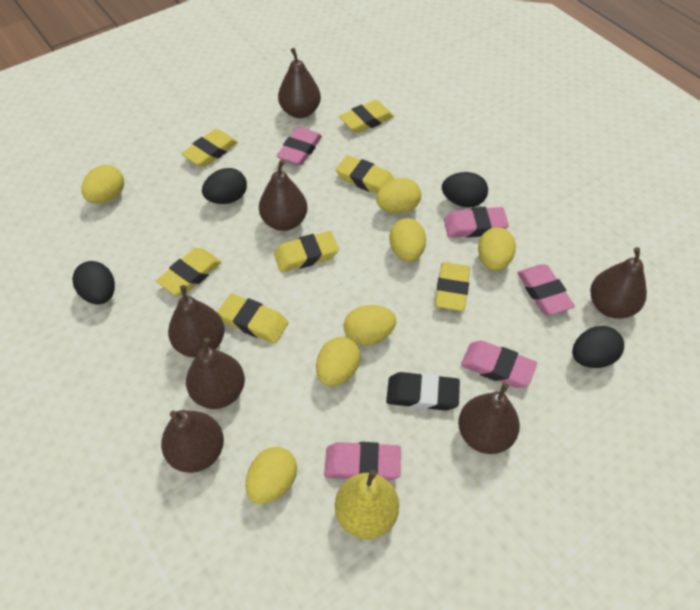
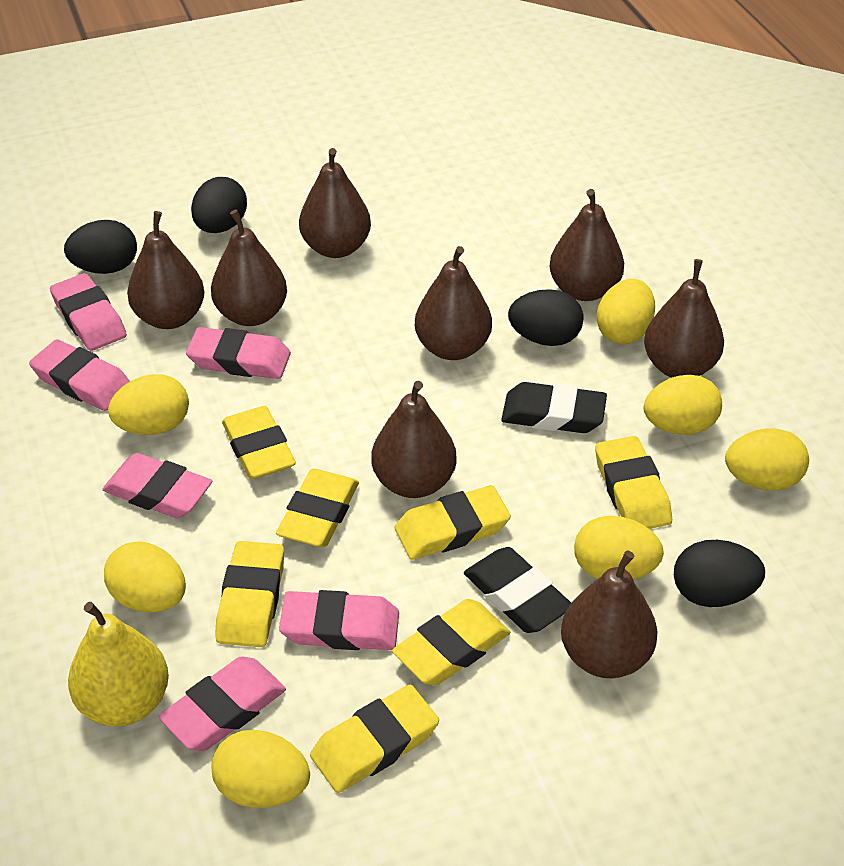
black eraser: [386,372,460,411] = 1 -> [464,547,571,633] [501,382,607,433] = 2
brown pear: [161,410,224,473] [168,285,225,357] [186,338,245,409] [259,160,308,231] [278,48,321,118] [458,383,520,454] [590,247,647,319] = 7 -> [127,211,205,329] [211,209,287,326] [299,148,371,258] [371,381,457,498] [415,246,492,360] [549,189,624,301] [561,551,658,678] [644,259,724,378] = 8
pink eraser: [276,127,322,165] [324,442,401,481] [444,207,509,238] [461,341,537,388] [517,265,575,315] = 5 -> [29,339,130,411] [50,273,127,351] [102,453,212,519] [158,657,286,751] [186,327,291,379] [279,590,399,650] = 6

